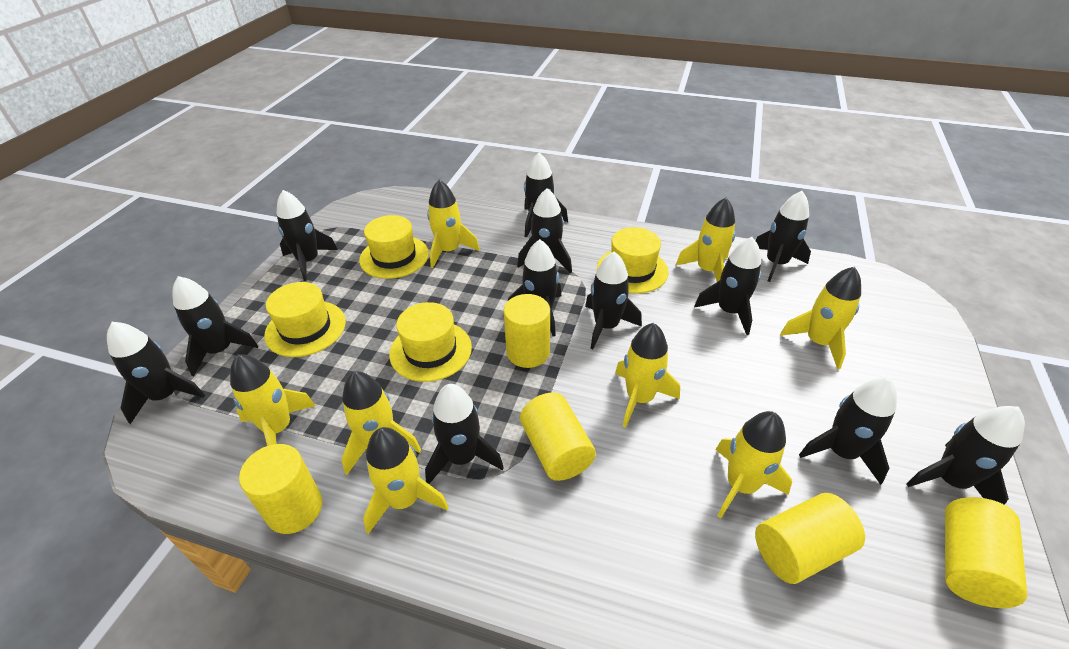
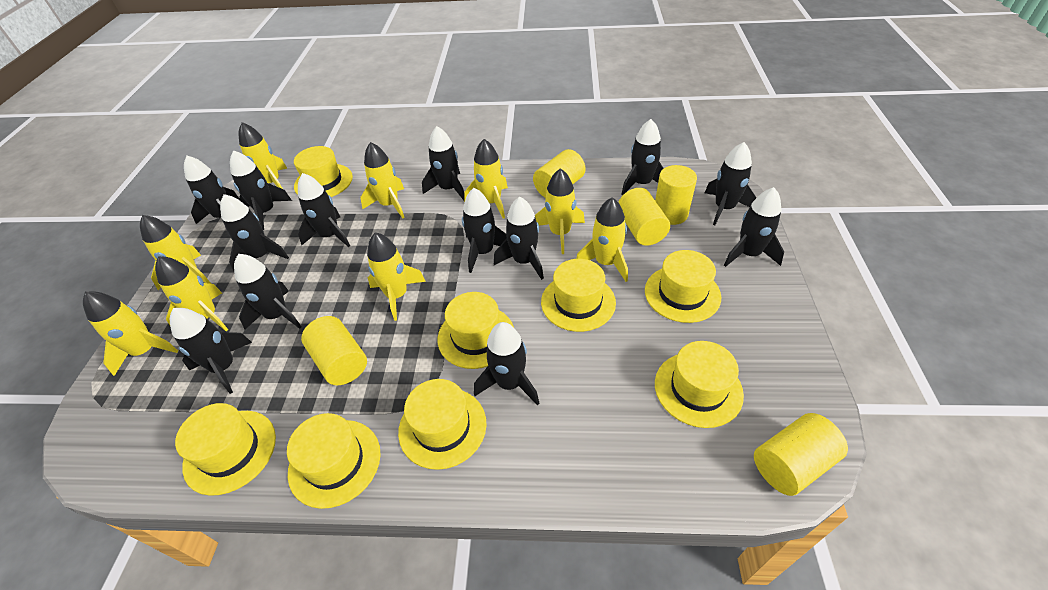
black rocket: [107,322,205,424] [172,276,258,376] [277,190,338,281] [425,384,504,484] [508,239,561,336] [517,188,572,274] [524,152,568,238] [585,251,642,349] [694,237,761,335] [756,191,811,282] [799,377,897,485] [906,406,1025,505] = 12 -> [170,308,252,394] [184,156,240,224] [220,194,289,274] [230,150,292,230] [234,254,301,330] [298,173,350,247] [422,126,464,200] [462,188,507,273] [474,322,539,405] [494,196,544,280] [621,119,664,195] [705,142,756,225] [724,187,784,267] = 13
yellow hat: [264,282,346,357] [359,215,429,279] [389,302,472,382] [597,227,669,294] = 4 -> [175,403,276,496] [287,413,381,509] [294,146,353,197] [398,379,487,470] [438,292,514,369] [541,259,616,332] [645,250,721,323] [655,341,744,428] = 8
yellow rocket: [230,354,316,446] [342,371,421,475] [363,427,449,534] [427,180,480,268] [615,323,680,428] [676,198,736,282] [715,411,792,518] [780,267,861,370] = 8 -> [83,291,178,376] [140,215,211,290] [155,256,228,331] [239,122,288,189] [361,142,405,218] [367,232,426,321] [464,139,508,219] [535,168,585,254] [576,197,628,282] = 9

